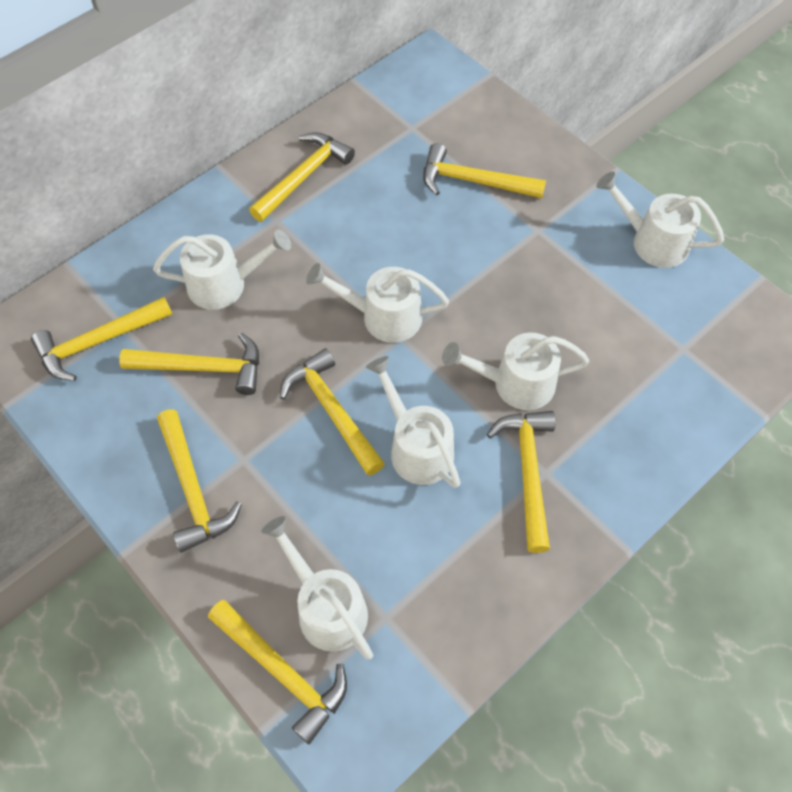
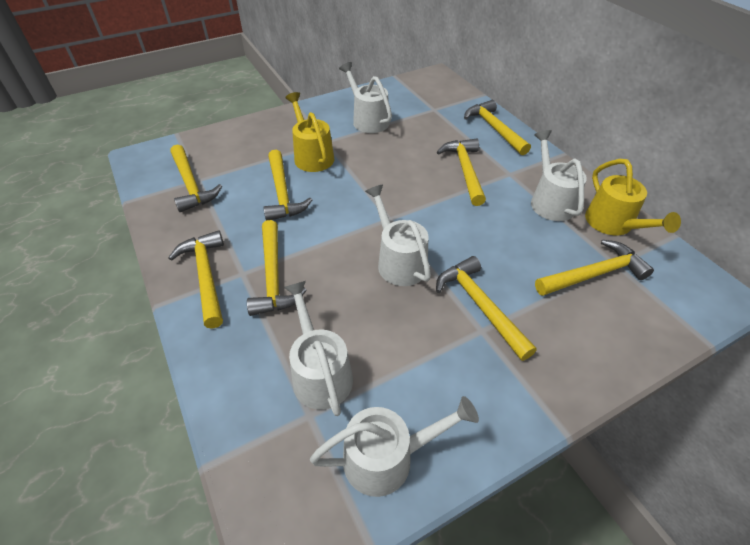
white watering can: [153,229,291,310] [261,516,373,659] [306,263,449,343] [366,356,460,488] [442,333,589,410] [596,171,724,268] = 6 -> [284,281,353,416] [310,396,479,497] [339,62,392,133] [365,185,431,286] [531,130,587,221] = 5
yellow watering can: none = 0 -> [285,92,334,172] [585,159,681,235] = 2

